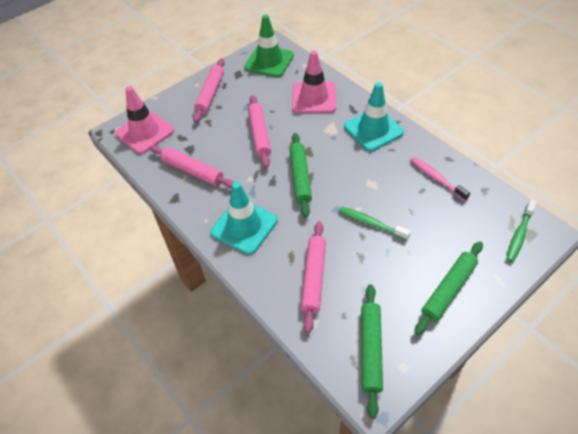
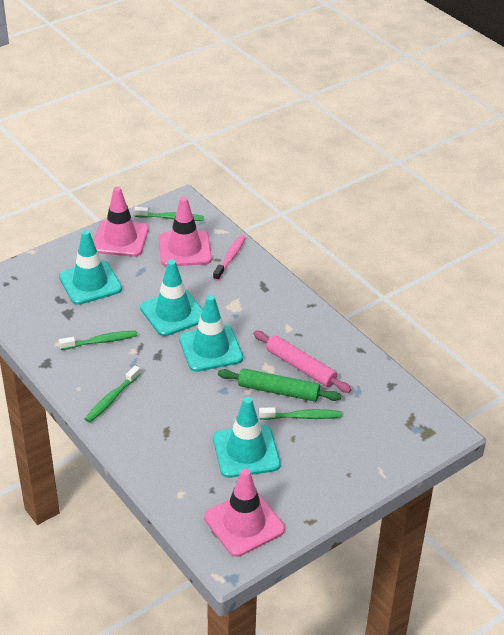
green rolling pin: [289,133,312,217] [361,284,383,419] [414,241,483,335] = 3 -> [218,368,341,402] = 1
green toothbrush: [339,207,411,240] [506,200,537,262] = 2 -> [59,331,137,350] [85,365,140,423] [134,207,204,221] [259,407,342,420] = 4
green traffic cone: [244,15,294,77] = 1 -> none = 0
pink rolling pin: [150,145,234,188] [193,58,225,123] [248,95,271,168] [301,221,326,333] = 4 -> [253,331,351,393] = 1
pink traffic cone: [115,86,174,154] [292,51,336,113] = 2 -> [93,187,149,257] [159,197,212,266] [204,469,285,557] = 3
turquoise traffic cone: [210,182,278,255] [344,82,404,151] = 2 -> [59,230,122,305] [140,260,203,336] [179,295,243,372] [213,397,280,478] = 4

